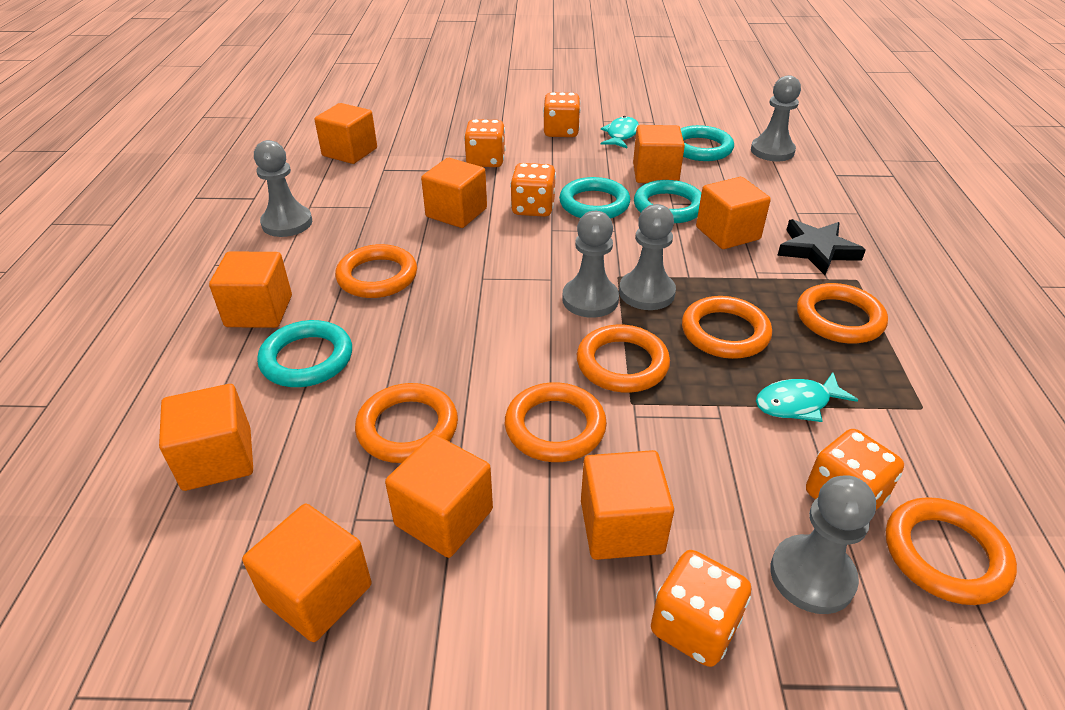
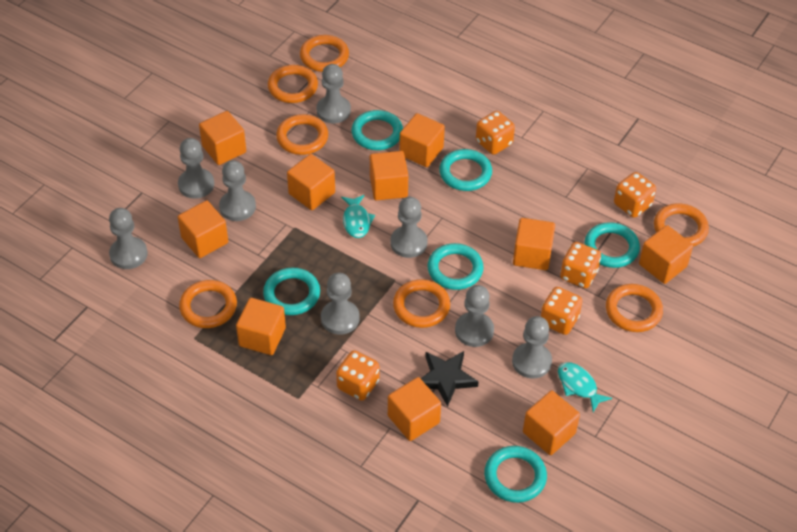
grey pawn: [254,140,312,237] [562,211,619,318] [619,204,676,310] [751,75,801,161] [770,475,876,614] = 5 -> [109,208,148,269] [178,138,214,199] [219,160,256,221] [317,64,351,123] [321,273,360,335] [390,197,427,258] [455,285,494,347] [512,316,552,379] = 8
orange cube: [159,384,253,491] [209,251,292,328] [242,504,371,642] [315,103,377,164] [385,434,493,558] [421,158,487,228] [581,450,674,560] [633,125,685,183] [696,177,771,249] = 9 -> [178,200,228,258] [199,111,246,165] [236,298,286,355] [287,154,335,210] [370,151,408,201] [388,377,441,441] [399,113,445,167] [513,218,555,270] [523,391,580,455] [639,225,693,284] = 10
turquoise ring: [257,320,352,387] [559,177,630,219] [634,180,701,223] [681,125,734,161] = 4 -> [263,268,320,315] [351,110,403,150] [427,243,484,290] [439,149,492,191] [484,446,547,503] [584,222,640,268] = 6

